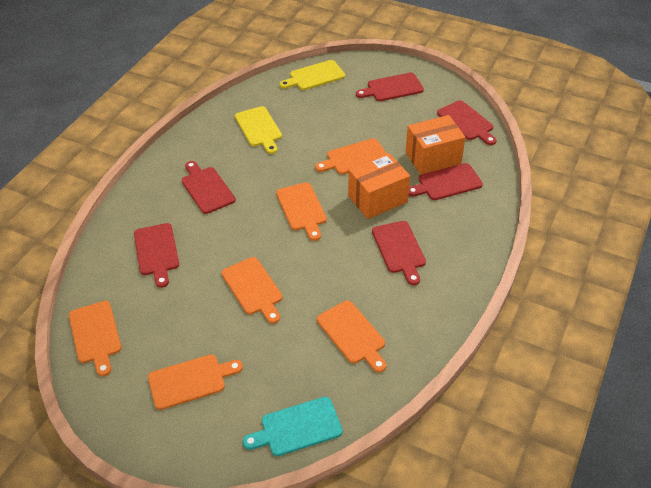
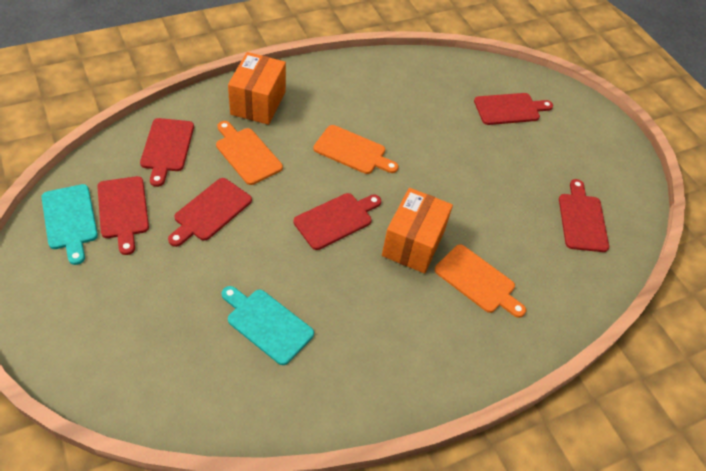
orange cutting board: [69,301,122,377] [148,355,243,410] [222,257,283,324] [276,182,327,241] [315,138,387,175] [317,301,386,372] = 6 -> [216,121,283,185] [313,125,399,174] [435,245,526,318] = 3
turquoise cutting board: [243,397,343,456] = 1 -> [41,184,98,265] [221,286,314,365] = 2
yellow cutting board: [235,106,282,154] [279,60,345,90] = 2 -> none = 0

